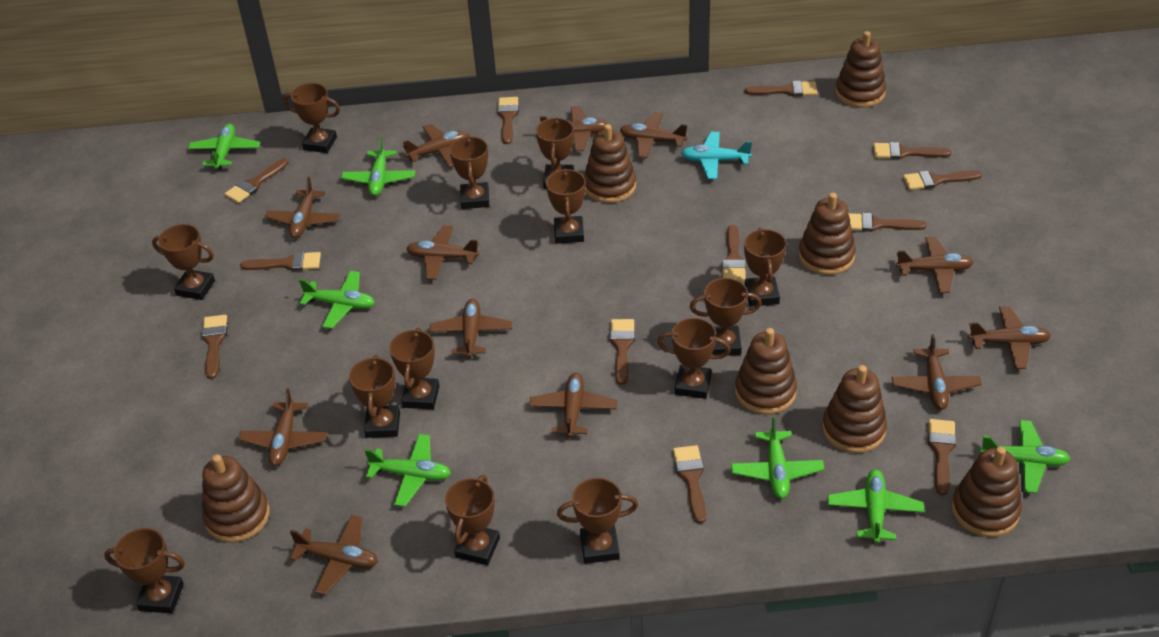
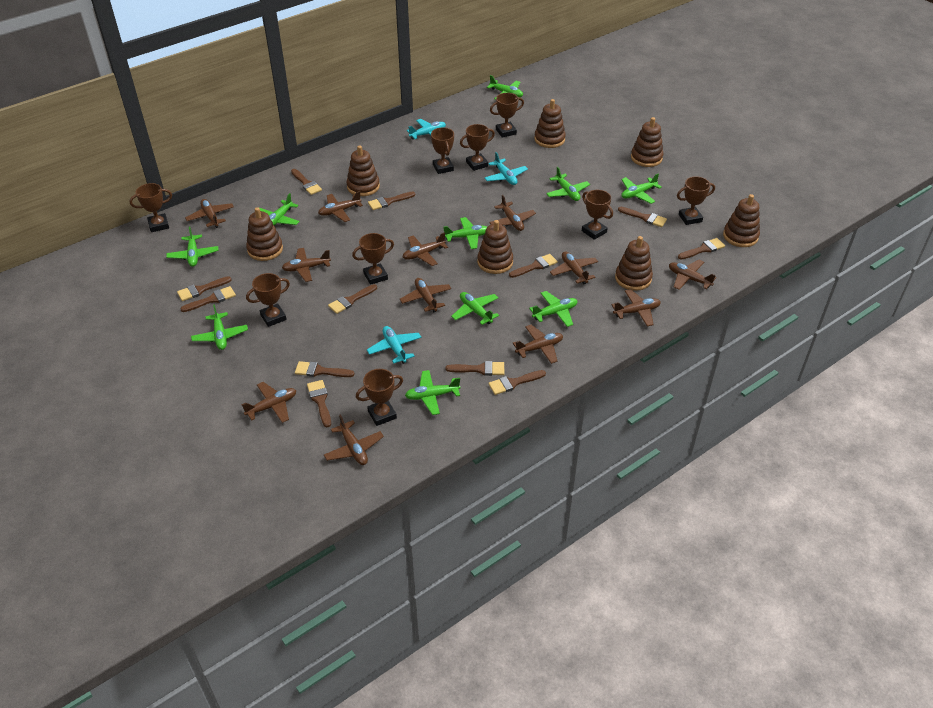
brown trophy: [104,528,185,614] [152,224,215,300] [283,83,340,153] [349,355,400,438] [389,328,439,409] [445,475,500,565] [449,136,489,209] [536,117,574,189] [546,168,586,244] [557,477,638,564] [657,318,731,399] [690,278,762,356] [744,228,787,307] = 13 -> [129,183,172,232] [246,273,290,327] [352,233,394,285] [356,369,403,426] [431,128,454,174] [460,124,495,171] [490,93,524,138] [582,190,613,240] [677,176,715,225] = 9
green plane: [188,123,260,171] [299,271,375,329] [341,137,415,196] [365,434,451,507] [731,417,824,499] [828,469,924,543] [980,420,1071,493] = 7 -> [166,226,219,267] [191,304,248,350] [260,193,300,226] [405,370,460,415] [443,217,487,249] [451,292,499,325] [487,75,523,100] [529,291,577,327] [546,167,590,201] [621,173,662,204] = 10
turquoise plane: [681,132,752,179] = 1 -> [367,326,421,364] [407,119,446,140] [485,152,528,185] = 3

